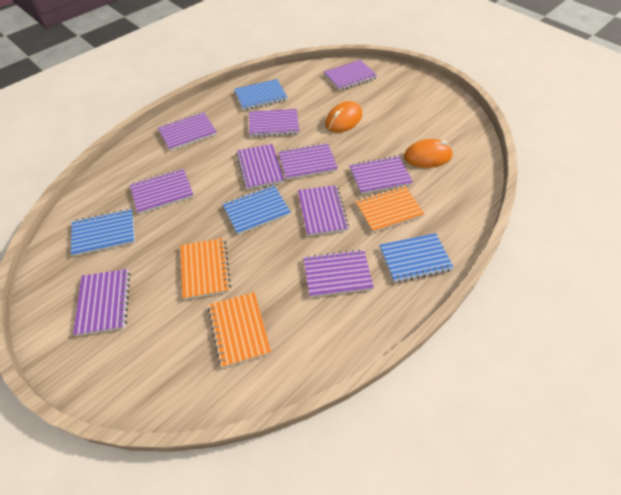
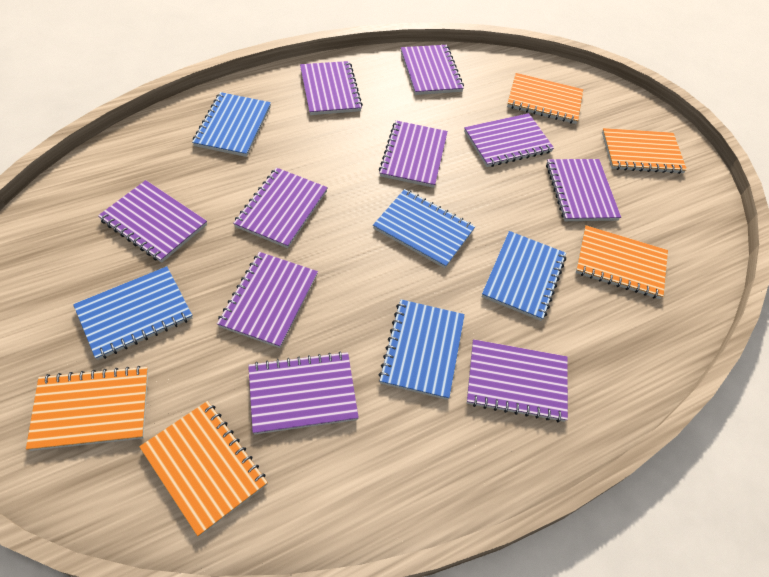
blue notebook: [71,209,135,256] [223,185,291,235] [234,79,288,110] [379,233,454,283] = 4 -> [73,266,193,360] [192,92,271,157] [373,189,475,268] [378,299,465,400] [482,231,566,321] = 5
orange mouse: [325,101,362,133] [404,139,453,168] = 2 -> none = 0
orange notebook: [180,238,231,300] [208,292,271,368] [355,186,425,233] = 3 -> [26,366,148,451] [139,401,268,537] [507,73,583,124] [575,225,668,299] [602,128,687,174] = 5

